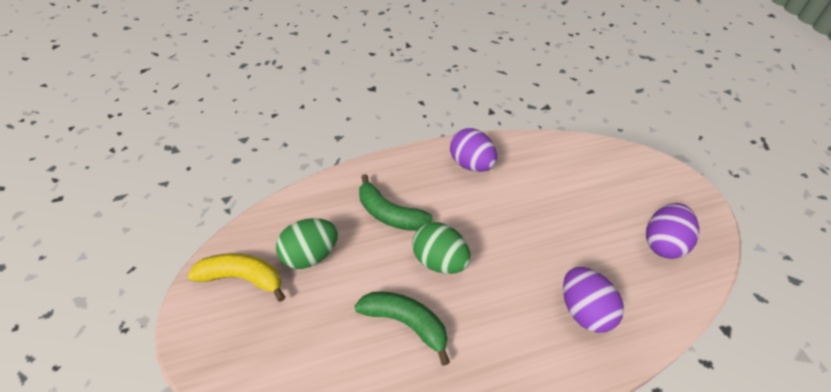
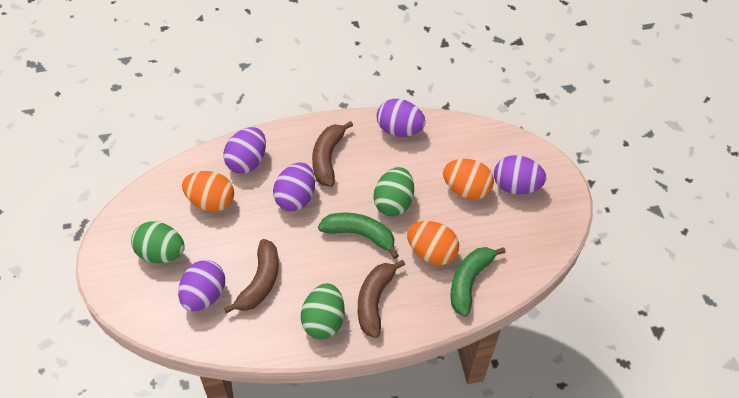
brown banana: none = 0 -> [224,239,279,313] [312,121,353,187] [358,260,405,338] = 3
green egg: [276,218,338,269] [412,222,471,274] = 2 -> [131,221,185,263] [301,283,345,339] [374,167,414,217] = 3
orange egg: none = 0 -> [182,171,234,212] [407,221,459,265] [443,159,494,200] = 3
purple egg: [450,128,497,172] [563,267,624,333] [646,203,699,259] = 3 -> [178,260,225,312] [223,127,266,174] [273,162,315,211] [377,99,426,137] [494,155,546,194] = 5
yellow banana: [188,253,285,302] = 1 -> none = 0

